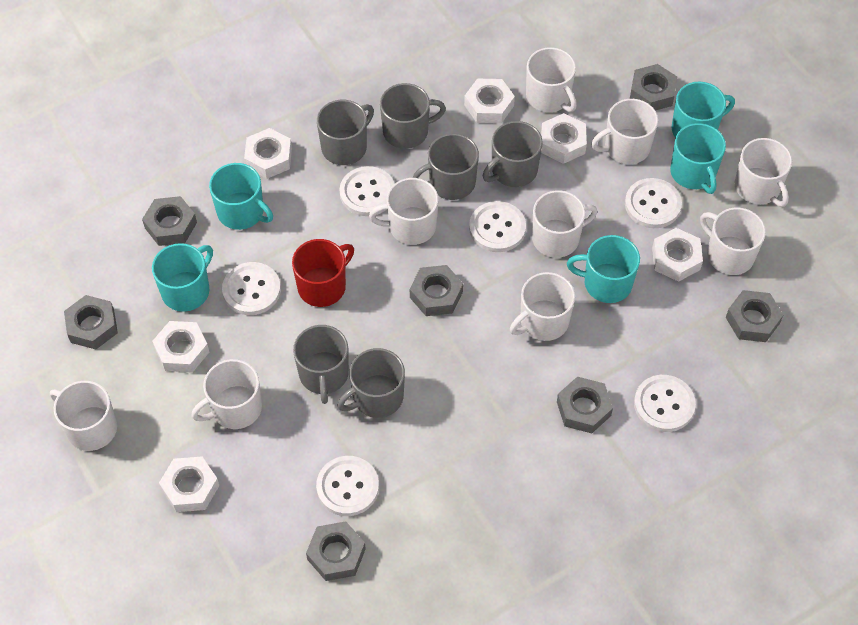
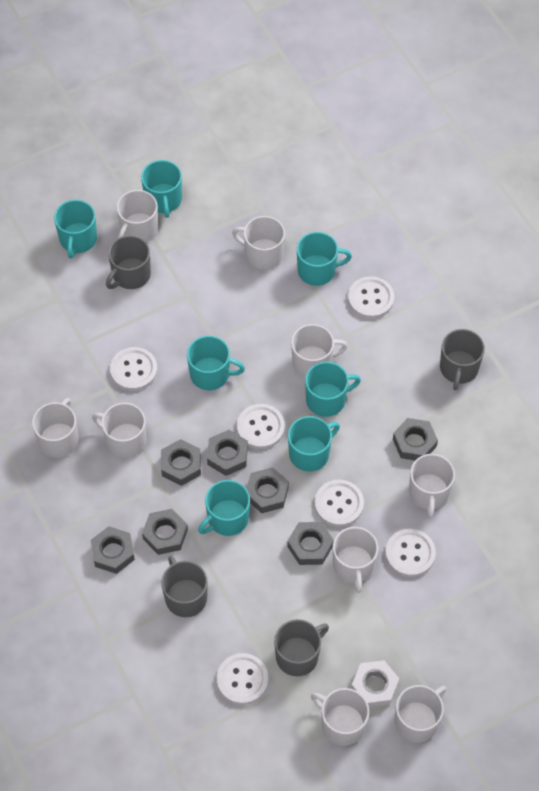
grey mug: [293,325,349,404] [317,100,374,165] [337,348,405,418] [380,83,446,149] [413,134,479,200] [483,121,543,187] = 6 -> [106,235,151,289] [161,556,208,617] [274,619,329,676] [440,329,485,390] = 4
red mug: [292,239,354,307] = 1 -> none = 0
turquoise mug: [152,243,213,312] [209,163,273,230] [567,235,640,303] [670,123,726,194] [672,82,735,138] = 5 -> [54,200,97,258] [141,160,182,218] [187,336,245,390] [198,480,250,536] [288,416,340,472] [297,232,352,286] [305,362,361,417] = 7
white nut: [152,321,209,373] [159,457,219,512] [244,128,292,179] [464,79,515,123] [541,113,587,164] [652,228,703,282] = 6 -> [351,660,399,707] = 1

